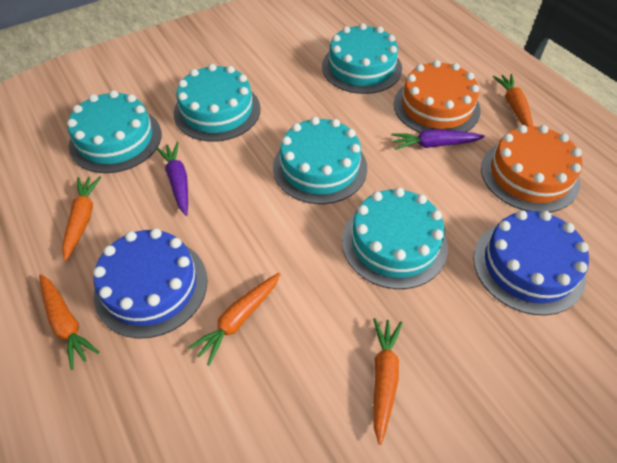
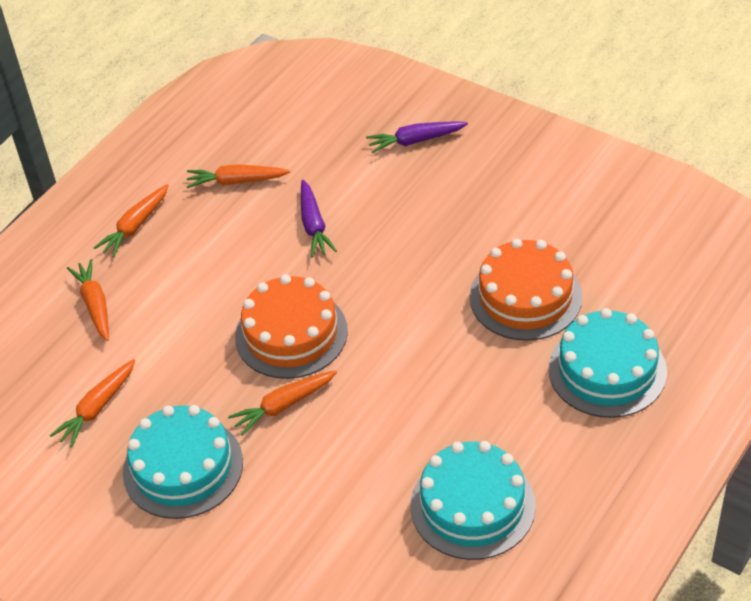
blue cake: [93,228,208,338] [473,210,589,315] = 2 -> none = 0
turquoise cake: [67,90,162,173] [174,64,261,141] [273,117,367,204] [322,23,402,94] [342,187,448,289] = 5 -> [123,405,243,519] [411,441,536,560] [549,308,667,418] = 3

